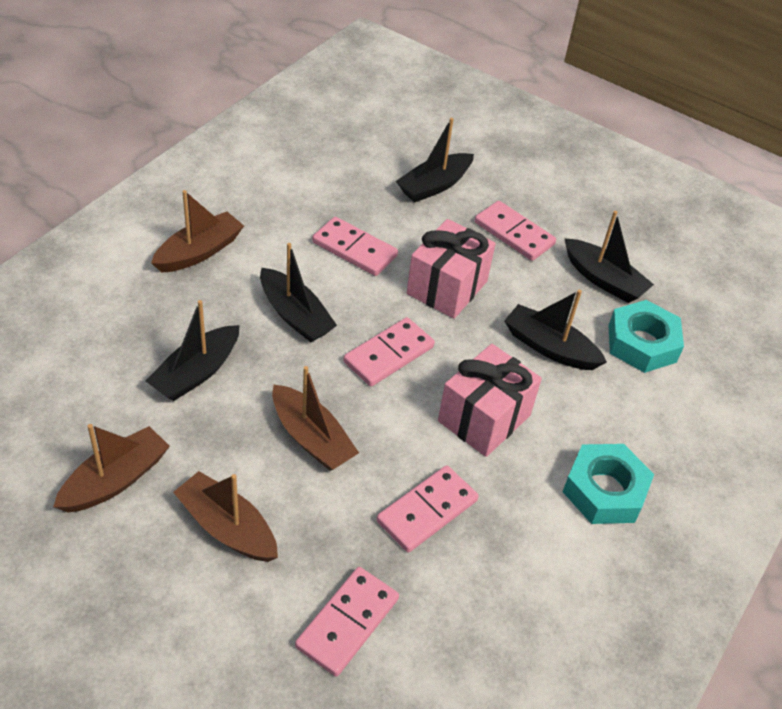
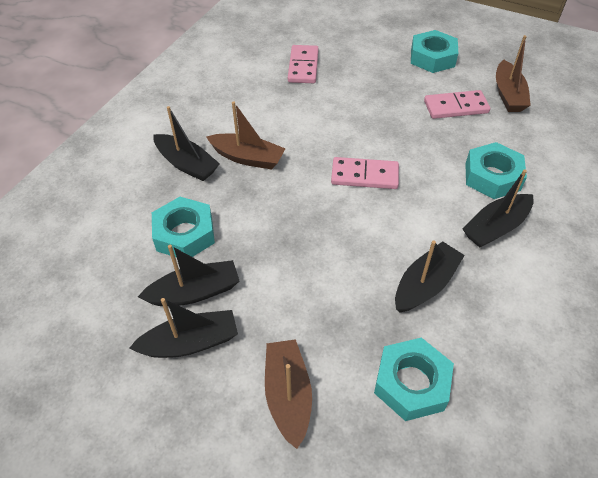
brown boat: [53,424,170,512] [151,190,244,272] [173,471,278,562] [272,366,359,471] = 4 -> [206,101,286,169] [265,339,312,449] [496,35,531,112] = 3
pink domino: [295,567,399,676] [312,217,398,276] [343,317,435,386] [376,465,479,552] [475,201,556,261] = 5 -> [288,45,319,83] [331,157,399,189] [424,90,490,119] = 3
pink gift: [407,219,496,319] [438,344,542,457] = 2 -> none = 0
turquoise nut: [562,444,654,524] [608,300,684,373] = 2 -> [152,197,215,257] [374,337,454,421] [411,30,458,73] [465,142,527,199] = 4

